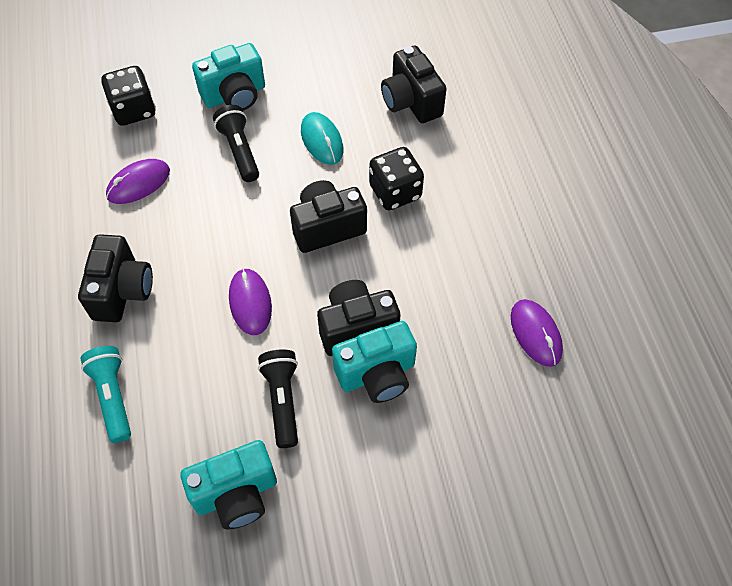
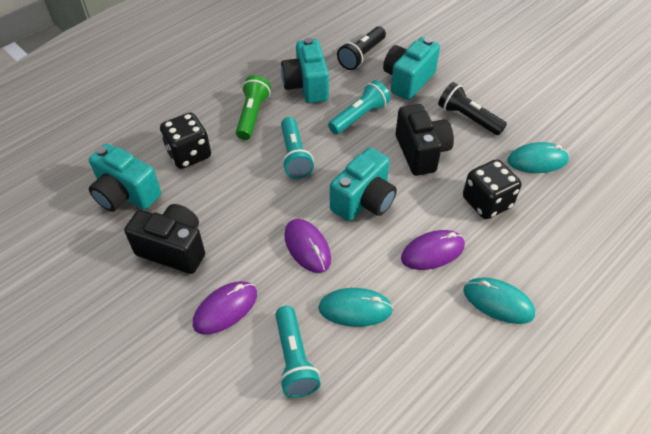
black camera: [78,234,153,322] [290,180,367,253] [317,280,400,356] [381,46,446,123] = 4 -> [124,204,205,274] [396,104,454,176] = 2
green flashlight: none = 0 -> [236,75,271,140] = 1
turquoise camera: [180,440,277,529] [192,43,265,110] [332,321,417,403] = 3 -> [89,144,161,212] [281,38,329,103] [330,147,397,221] [383,37,440,100] = 4
turquoise flashlight: [80,346,131,443] = 1 -> [275,306,321,398] [281,117,314,179] [328,80,390,135] = 3
turquoise mouse: [301,112,343,165] = 1 -> [318,288,393,327] [464,277,535,324] [507,142,569,173] = 3

